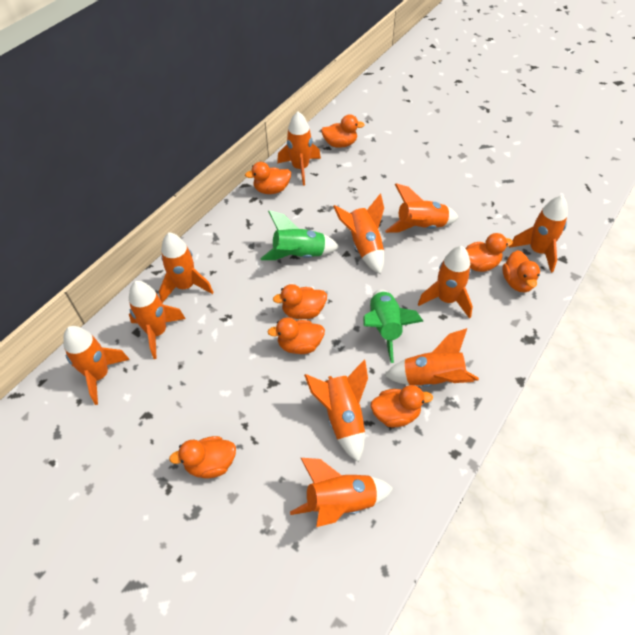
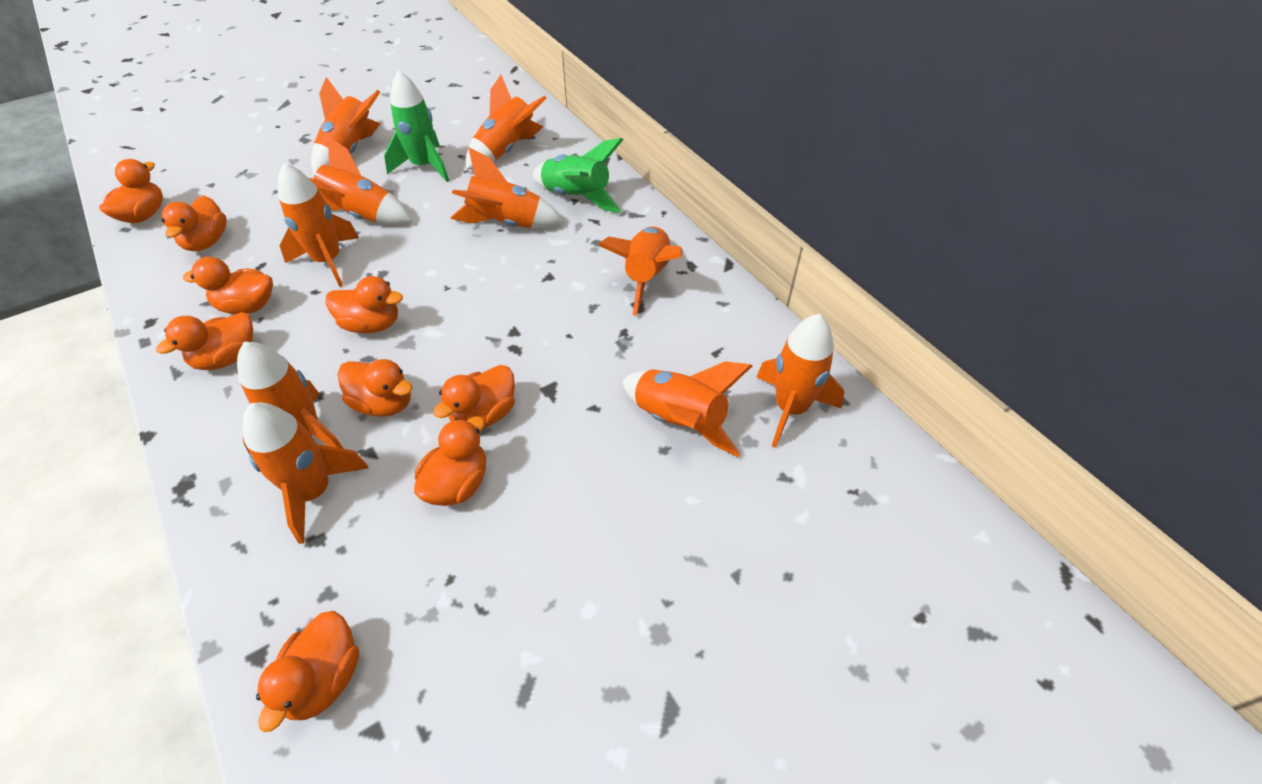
orange duck: [169,436,236,479] [245,162,291,194] [267,317,325,354] [273,284,327,319] [321,114,365,148] [370,385,433,427] [466,233,513,272] [502,250,540,292] = 8 -> [99,159,163,223] [156,312,253,370] [161,195,227,252] [183,257,273,314] [256,611,359,732] [325,276,403,333] [338,359,413,417] [414,416,486,506] [433,365,515,429] = 9
orange rocket: [63,326,130,405] [129,281,186,359] [159,232,213,303] [277,111,321,186] [290,458,393,527] [304,360,368,462] [333,193,384,274] [384,328,479,387] [385,183,459,233] [418,246,473,319] [509,195,568,273] = 11 -> [237,342,344,454] [243,403,369,544] [278,163,359,287] [309,137,412,225] [311,77,381,176] [450,148,564,229] [466,75,546,169] [598,227,682,316] [622,361,752,457] [757,314,844,448] = 10

